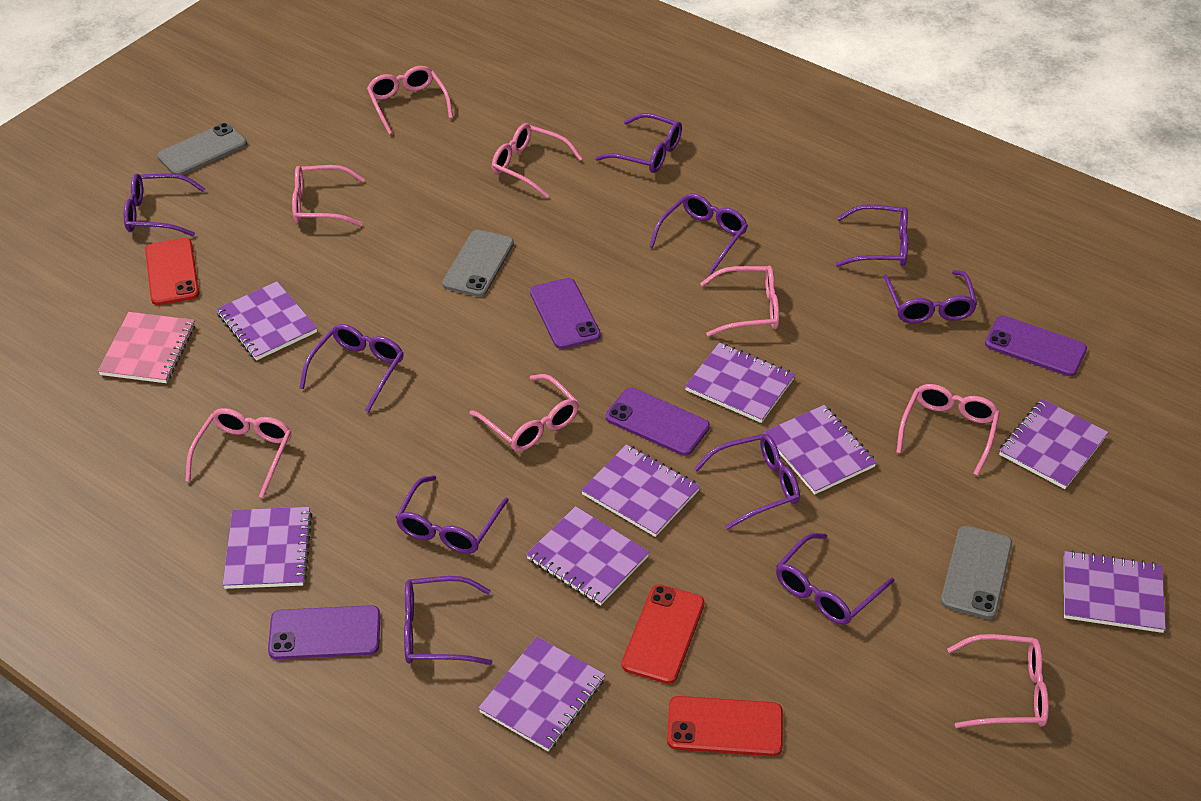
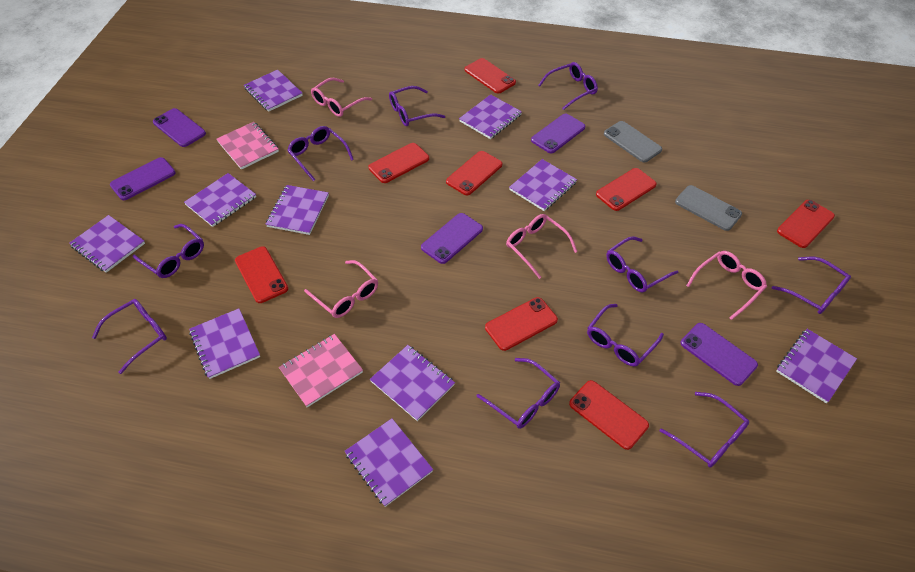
grey phone: [157,123,247,175] [442,230,514,297] [941,525,1012,619] = 3 -> [604,121,662,162] [675,185,742,231] = 2
pink glasses: [185,408,292,498] [292,165,365,226] [367,66,453,135] [470,374,579,451] [492,123,583,198] [700,266,779,337] [896,384,1000,476] [947,634,1049,728] = 8 -> [304,260,378,318] [311,78,372,117] [506,214,577,279] [686,251,767,320] = 4
pink notebook: [98,312,195,383] = 1 -> [217,122,279,170] [279,334,363,407] = 2
purple notebook: [216,281,317,360] [223,507,312,589] [478,636,605,751] [526,506,649,605] [581,444,700,537] [685,343,795,423] [764,405,877,495] [999,399,1108,489] [1064,550,1166,633] = 9 -> [69,215,145,273] [184,173,256,227] [189,308,260,379] [244,70,303,112] [266,185,329,235] [344,418,433,507] [370,345,455,421] [459,94,522,139] [509,159,577,211] [776,329,857,403] = 10
purple phone: [268,605,381,659] [530,278,601,349] [606,388,710,456] [985,316,1087,376] = 4 -> [110,157,176,200] [153,108,206,147] [421,213,483,264] [531,114,585,153] [681,323,758,386] = 5
red phone: [145,238,199,305] [622,584,705,684] [667,696,783,756] = 3 -> [235,246,288,303] [369,143,429,183] [446,151,502,195] [465,58,516,93] [485,297,558,351] [569,380,649,450] [596,168,657,211] [777,200,835,248] = 8

